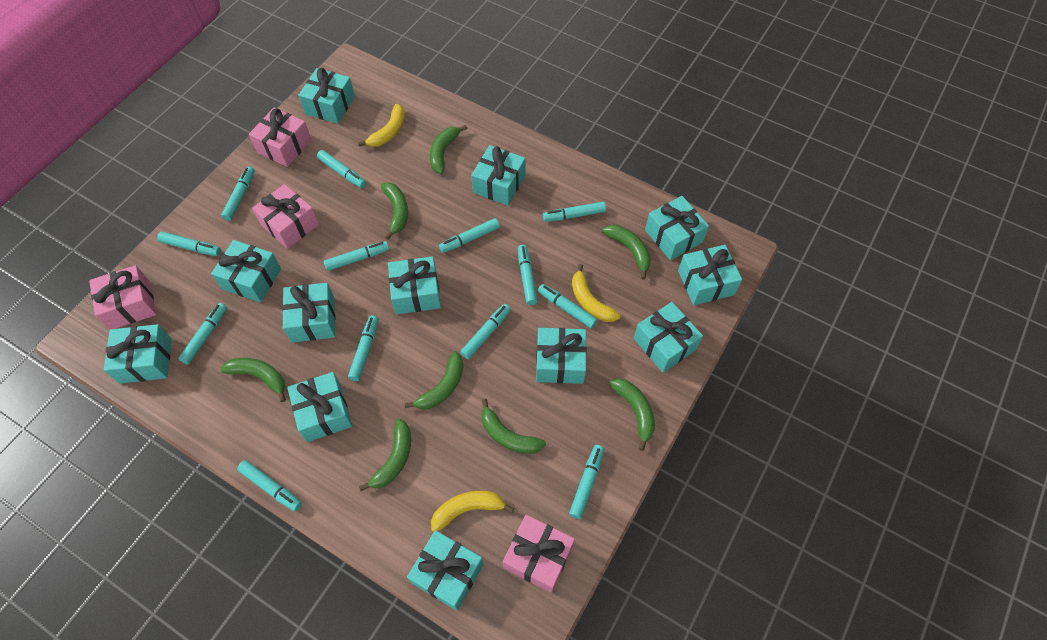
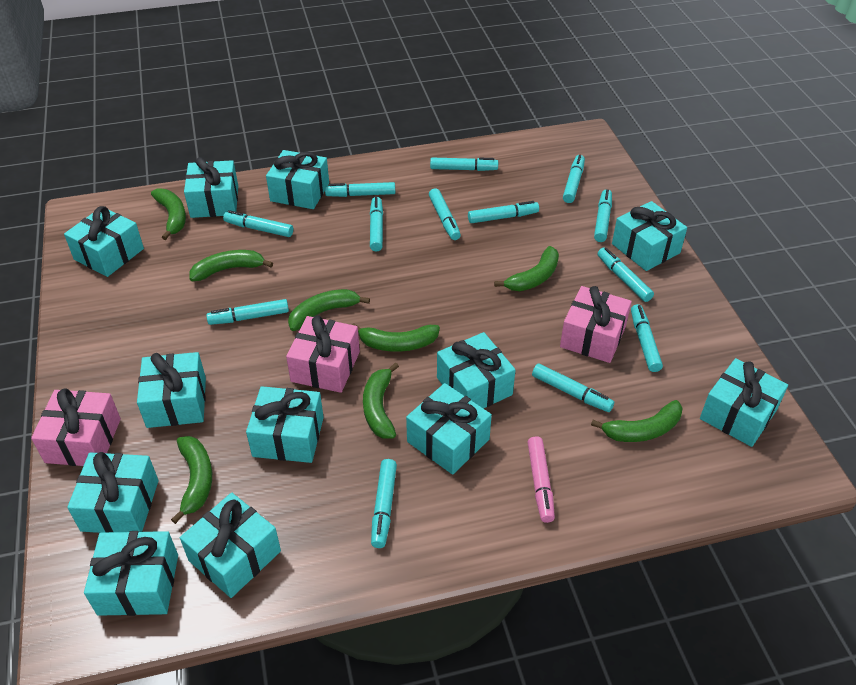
pink gift: [89,265,157,329] [249,107,312,167] [252,184,319,249] [503,515,575,593] = 4 -> [31,388,121,466] [286,315,360,393] [560,286,632,363] = 3
pink marker: none = 0 -> [528,436,555,523] = 1
yellow banana: [358,104,405,147] [431,491,514,532] [572,264,621,322] = 3 -> none = 0

